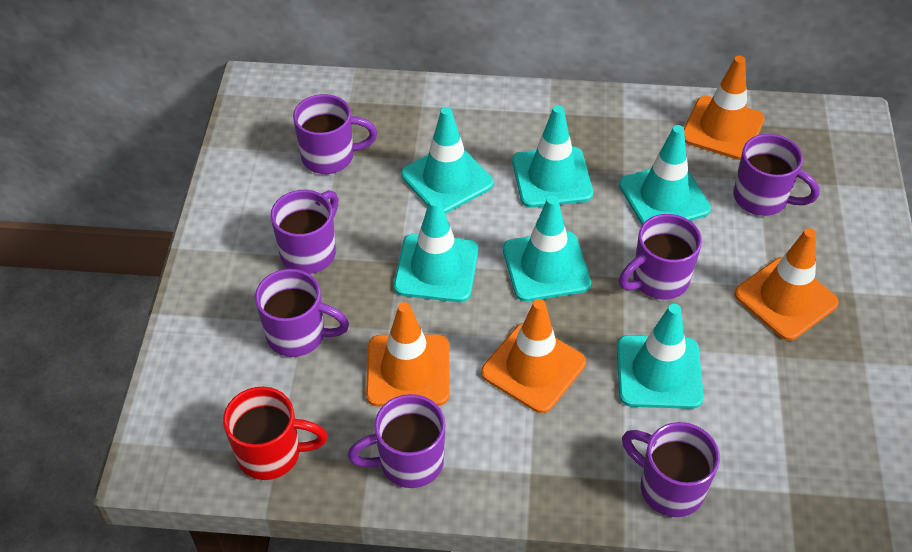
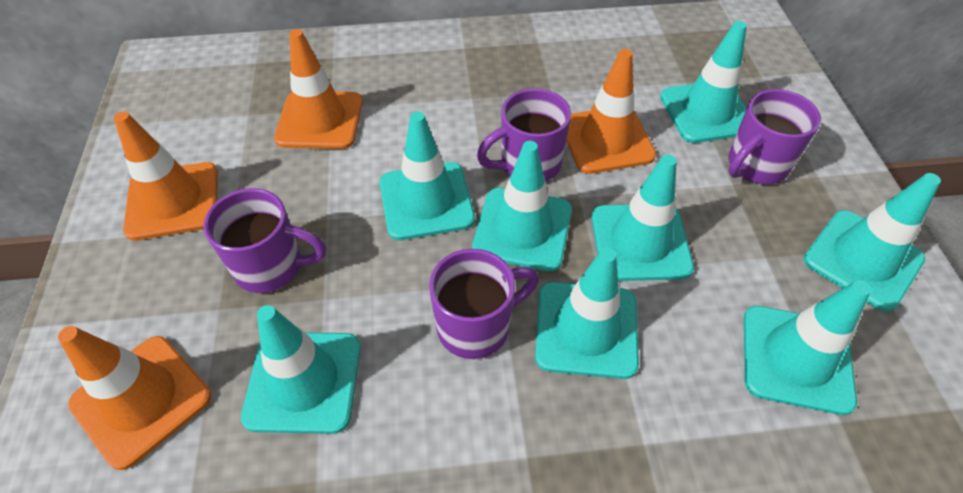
purple mug: [255,269,349,357] [270,190,339,274] [293,94,377,174] [347,394,445,488] [619,214,702,299] [622,422,720,517] [734,134,819,216] = 7 -> [204,188,326,293] [429,249,539,359] [477,88,571,182] [728,89,821,184] = 4
red mug: [223,387,328,480] = 1 -> none = 0
turquoise traffic cone: [394,197,478,302] [401,107,494,214] [503,196,591,302] [512,105,593,208] [617,304,704,409] [619,125,711,225] = 6 -> [241,305,361,434] [380,111,475,240] [472,141,572,271] [535,248,639,379] [591,154,694,281] [660,21,747,143] [744,280,871,415] [803,173,941,312] = 8

